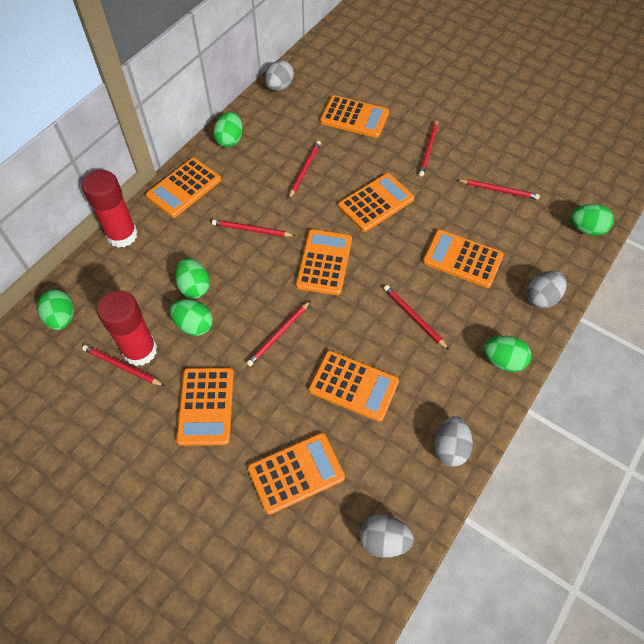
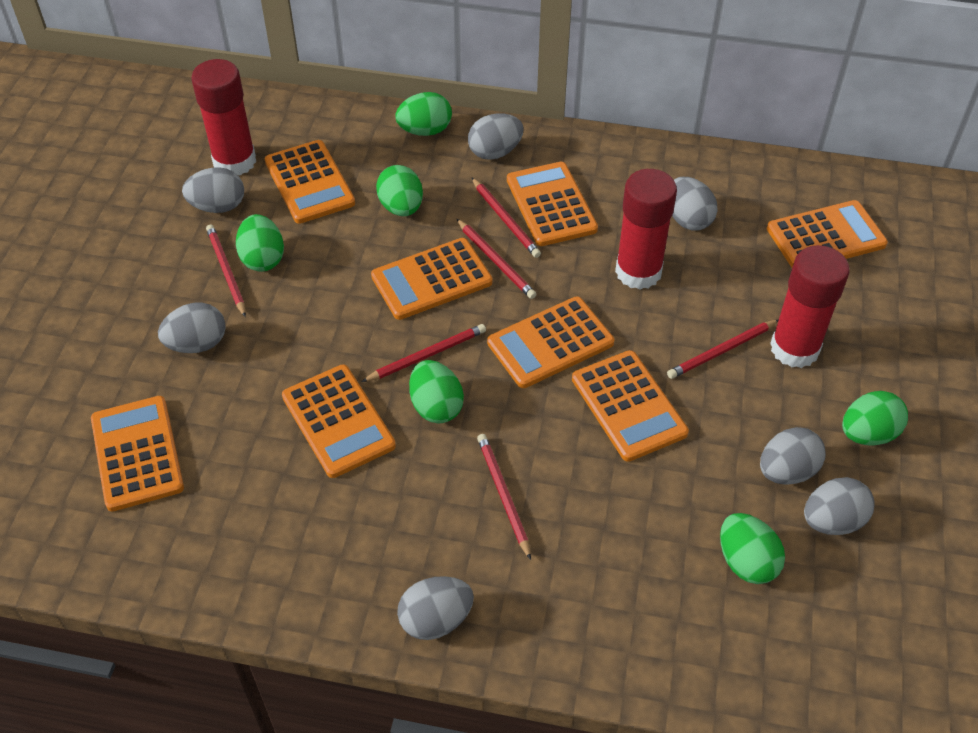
grey egg: [265,60,294,91] [359,515,414,558] [434,416,473,467] [527,271,567,309] = 4 -> [158,303,226,353] [182,167,244,213] [397,576,474,640] [468,113,524,160] [672,177,718,230] [760,427,826,485] [804,477,875,535] = 7
red glue stick: [82,170,138,248] [97,291,157,366] = 2 -> [191,59,256,176] [615,169,677,290] [770,245,850,368] = 3
red pencil: [82,345,164,386] [212,219,296,237] [247,300,311,366] [288,141,321,199] [384,285,449,350] [419,120,438,176] [457,179,540,199] = 7 -> [206,225,246,317] [362,324,486,382] [457,219,537,299] [472,178,541,258] [477,434,531,560] [667,319,779,379] = 6

